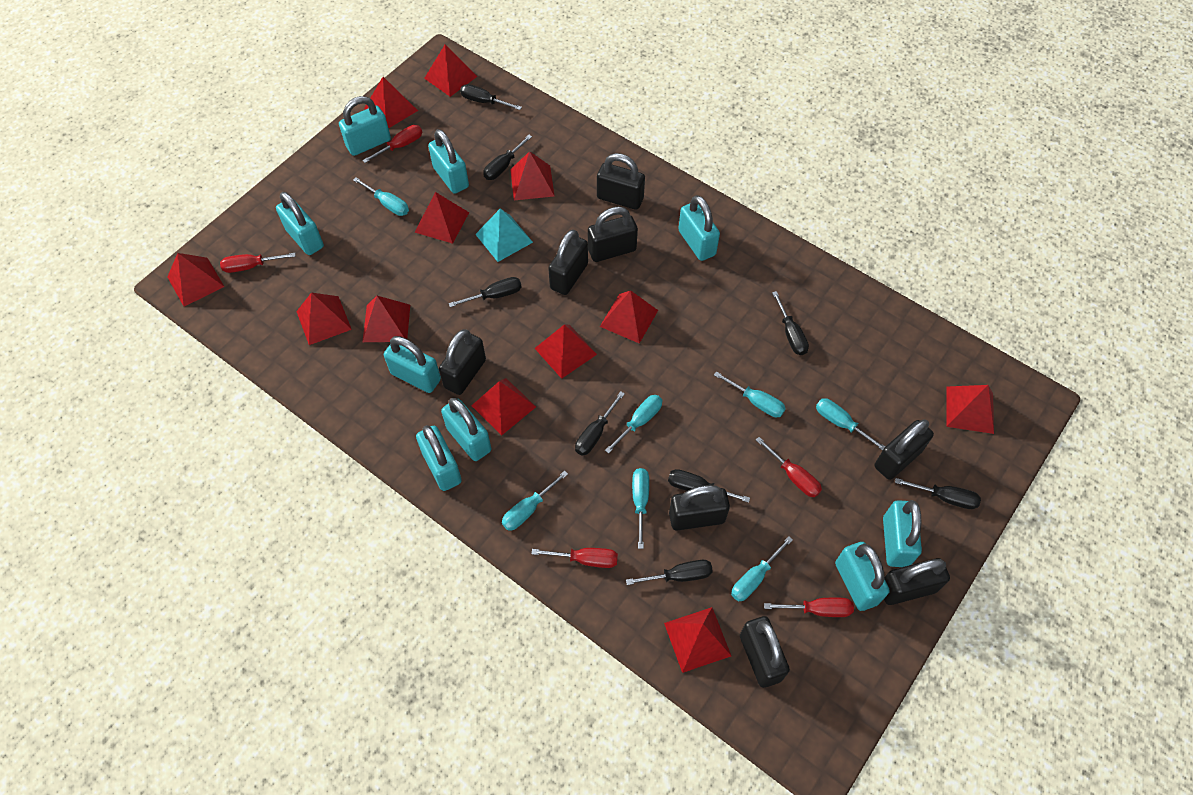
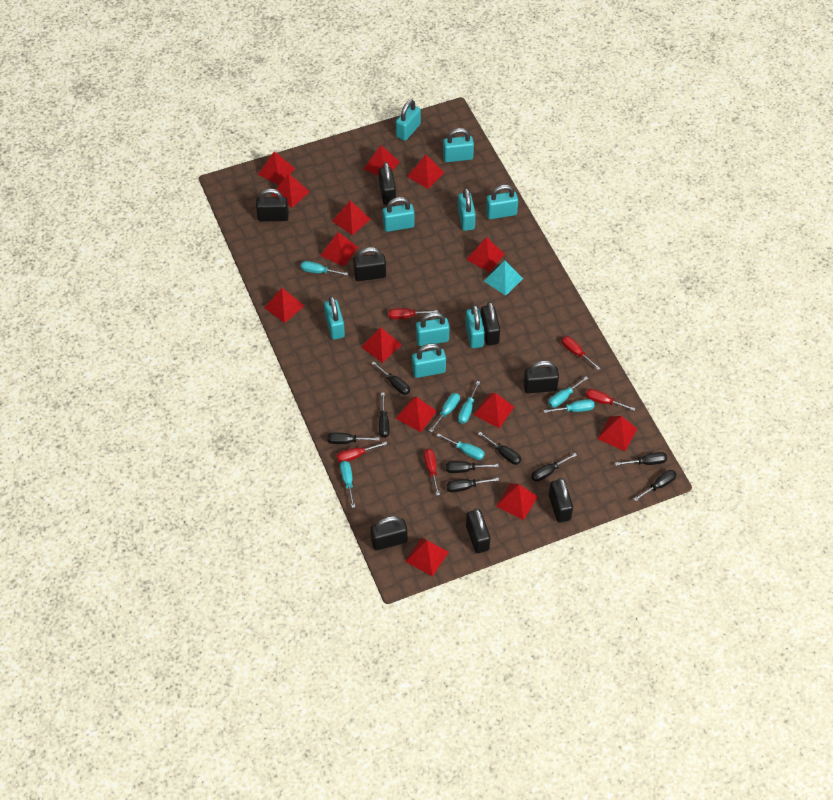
black screwdriver: [449,277,522,307] [460,84,522,110] [483,135,532,180] [575,391,625,456] [626,560,713,585] [668,469,750,503] [772,291,809,355] [895,478,981,509] = 8 -> [328,432,380,444] [371,362,410,395] [379,393,389,438] [446,461,499,473] [446,478,499,492] [478,432,521,465] [531,453,577,482] [615,452,667,466] [634,470,677,501] = 9
red pyramid: [167,253,224,306] [296,293,352,345] [362,296,410,342] [365,77,418,128] [415,192,469,244] [424,44,478,97] [471,378,536,436] [510,151,554,200] [535,324,597,379] [600,290,658,344] [664,607,731,673] [946,385,994,434] = 12 -> [258,151,295,185] [264,288,304,323] [272,173,310,208] [320,232,358,266] [332,200,371,235] [361,327,402,363] [364,145,400,176] [395,397,437,432] [405,537,449,577] [407,155,444,189] [466,237,504,272] [474,393,514,428] [496,483,538,520] [598,416,637,451] = 14

